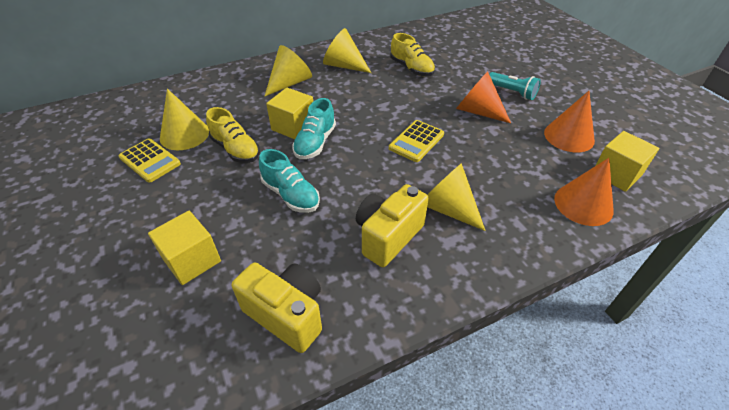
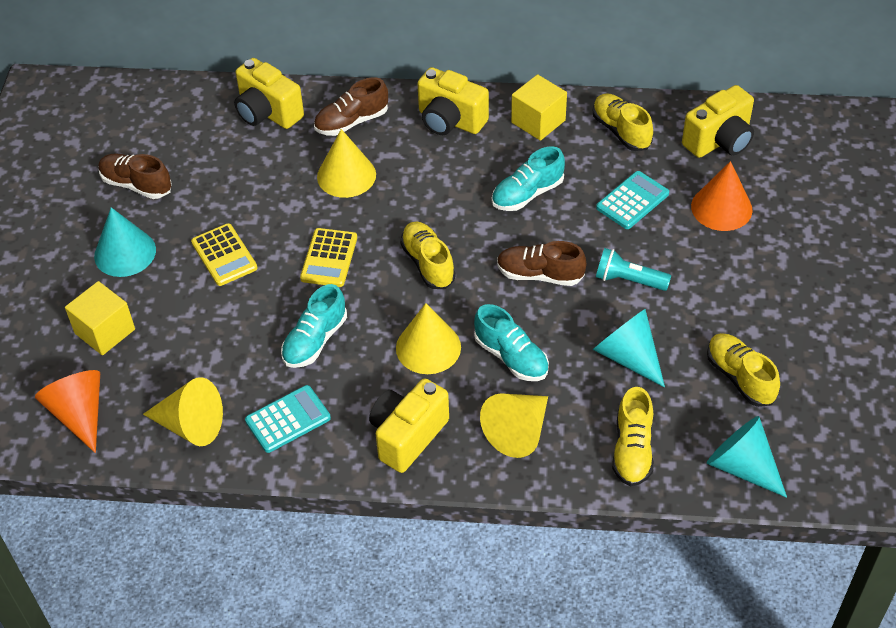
brown shoe: none = 0 -> [99,153,172,199] [314,77,388,136] [497,241,586,286] = 3
orange cone: [456,71,511,123] [544,91,595,152] [554,158,614,226] = 3 -> [35,370,100,453] [691,161,753,231] = 2
turquoise calculator: none = 0 -> [245,385,331,453] [596,171,669,229] = 2
turquoise cone: none = 0 -> [94,207,156,277] [593,309,665,388] [707,416,787,498] = 3
turquoise shoe: [259,149,320,213] [292,98,336,159] = 2 -> [281,284,347,368] [474,304,549,381] [492,146,565,211] = 3
yellow camera: [232,262,322,353] [356,184,429,267] = 2 -> [234,58,304,129] [369,378,449,473] [417,67,489,135] [682,85,754,158] = 4
yellow cube: [148,211,221,285] [266,88,313,139] [595,131,659,192] = 3 -> [65,281,135,355] [511,74,567,141] = 2
yellow shoe: [206,107,260,163] [390,33,435,76] = 2 -> [400,221,456,289] [593,94,653,151] [612,387,654,486] [707,333,780,407] = 4

